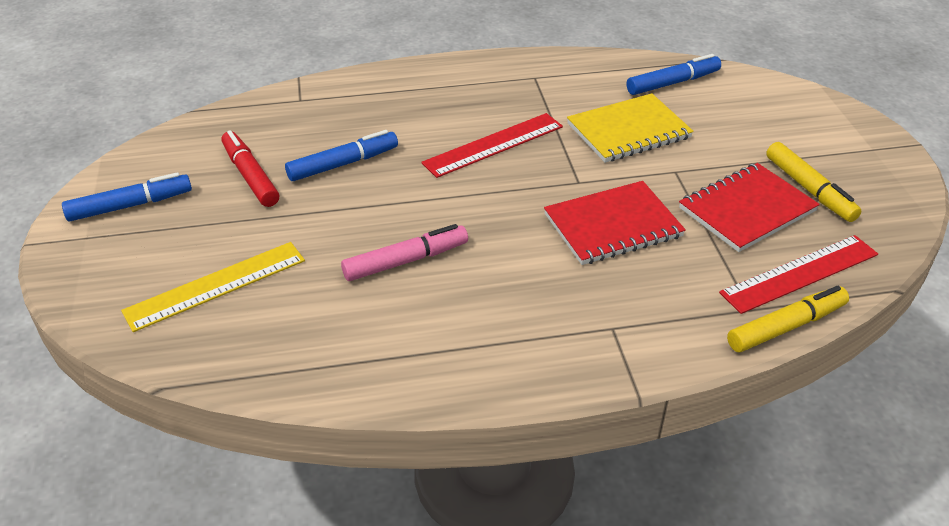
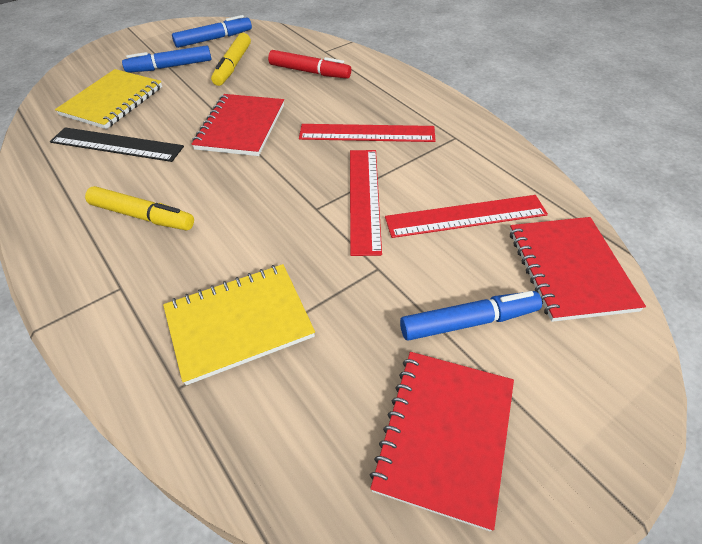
black ruler: none = 0 -> [50,127,184,162] = 1
pink marker: [341,224,468,281] = 1 -> none = 0
red notebook: [544,181,686,265] [679,163,820,252] = 2 -> [192,94,284,156] [370,352,514,531] [510,217,646,322] = 3
red ruler: [421,113,563,178] [719,235,878,314] = 2 -> [299,124,436,142] [350,150,382,256] [385,195,548,238] = 3
yellow notebook: [567,93,694,163] = 1 -> [55,69,162,129] [163,264,315,385] = 2
yellow ruler: [121,242,305,332] = 1 -> none = 0

